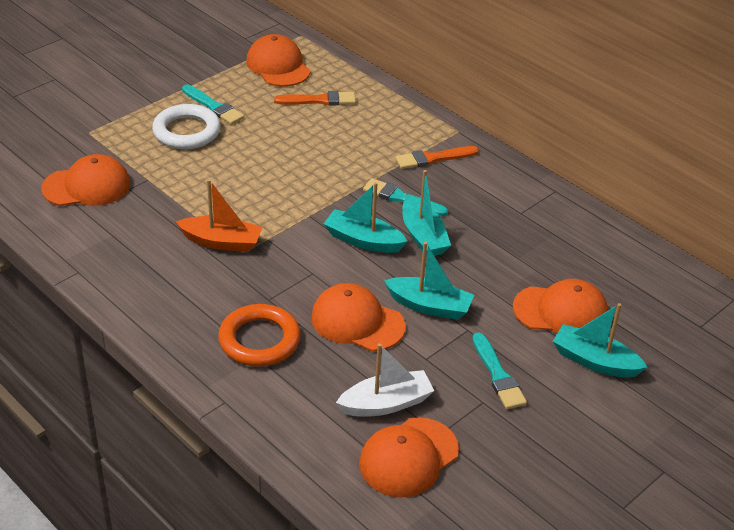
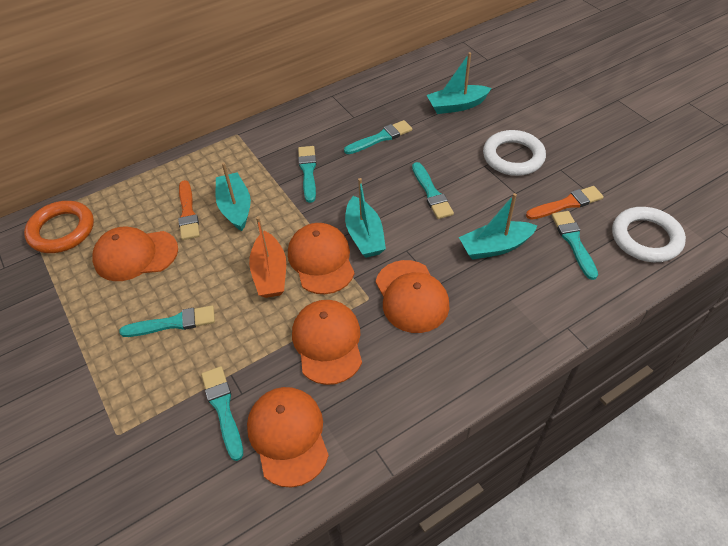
turquoise brush: [182,84,244,125] [363,178,448,216] [472,332,527,409] = 3 -> [119,305,215,337] [201,366,243,461] [298,146,316,203] [344,120,412,154] [412,162,454,219] [552,211,598,280] = 6
white boat: [336,343,434,417] = 1 -> none = 0
white ring: [152,104,221,149] = 1 -> [483,130,546,176] [612,207,686,262] = 2

